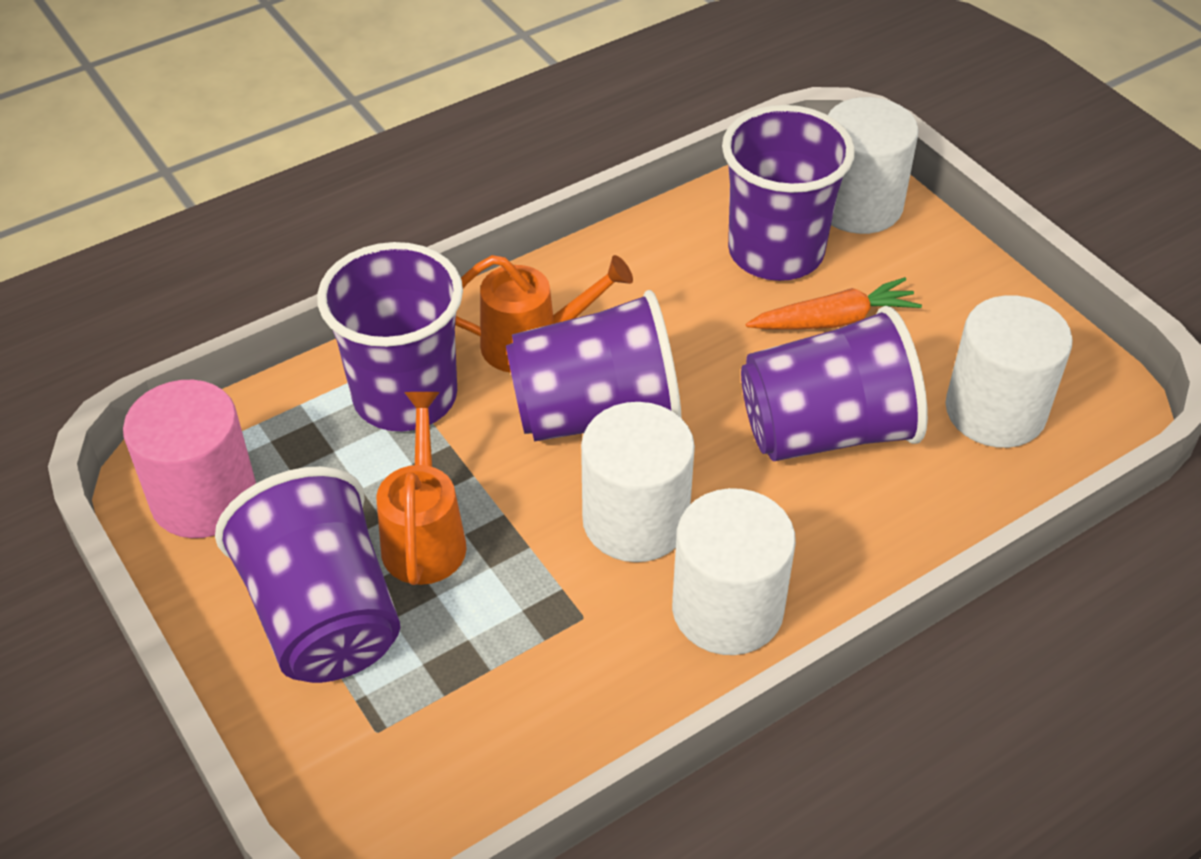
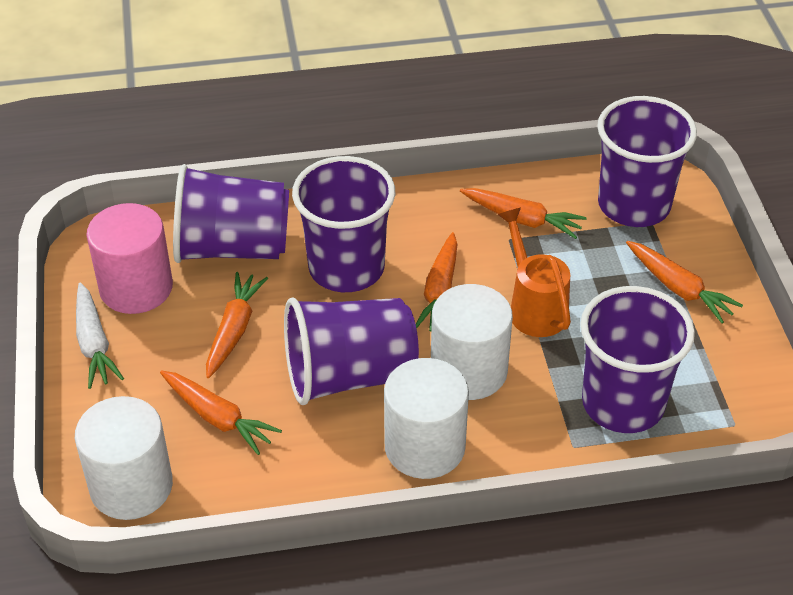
orange carrot: [746,277,922,330] = 1 -> [160,371,282,455] [206,272,268,378] [416,232,458,331] [460,188,587,239] [626,241,743,324] = 5
orange watering can: [376,392,466,585] [455,255,633,373] = 2 -> [498,208,571,337] = 1
white carrot: none = 0 -> [76,282,124,389] = 1
white cylinder: [581,402,695,562] [672,488,796,655] [828,97,919,234] [946,295,1073,448] = 4 -> [75,396,173,520] [384,358,469,479] [431,284,513,400] = 3

